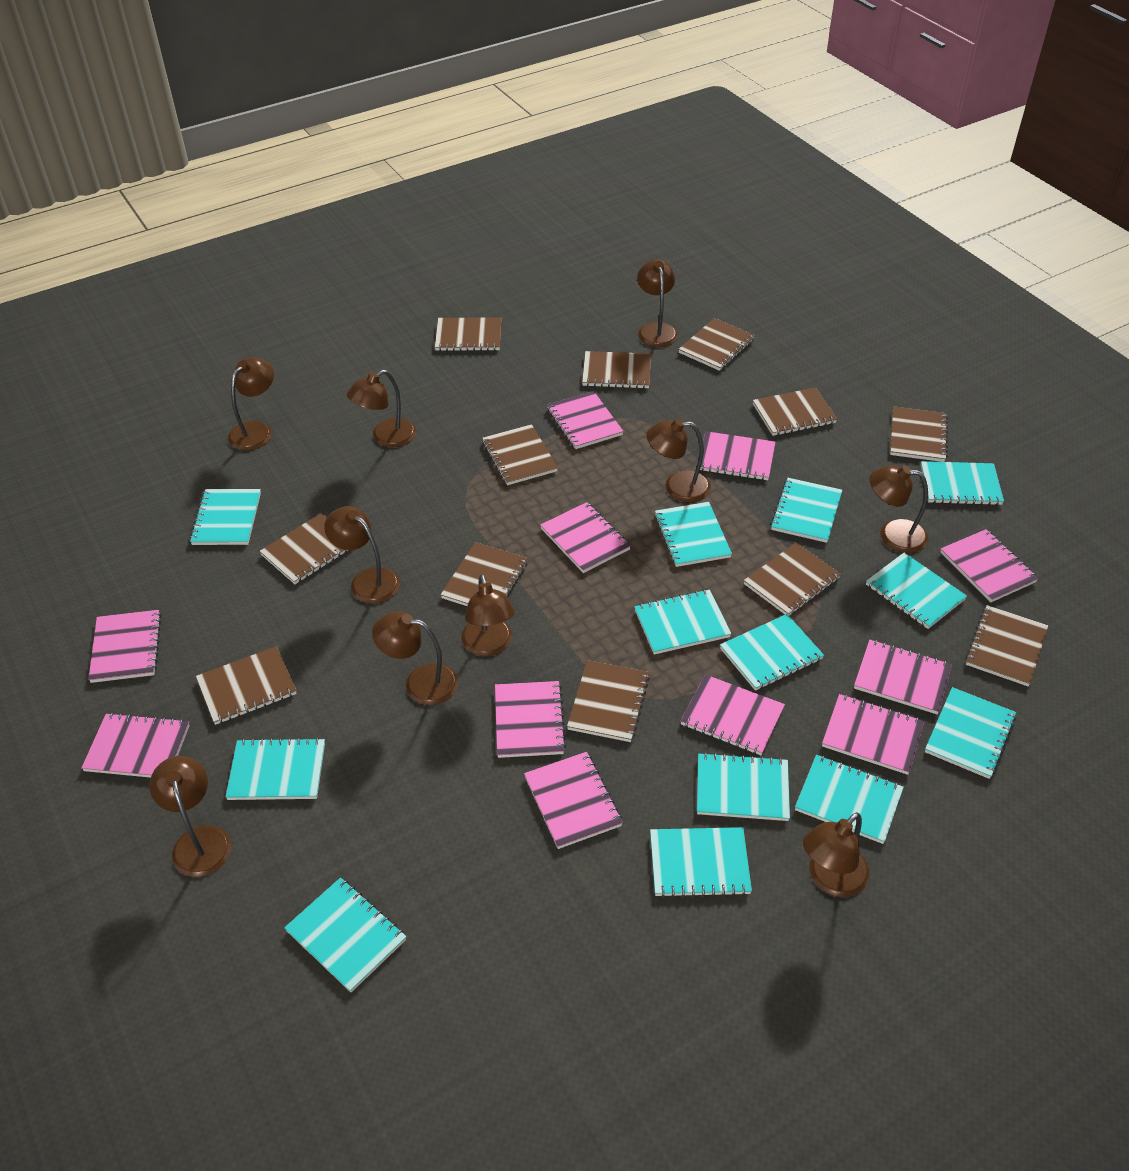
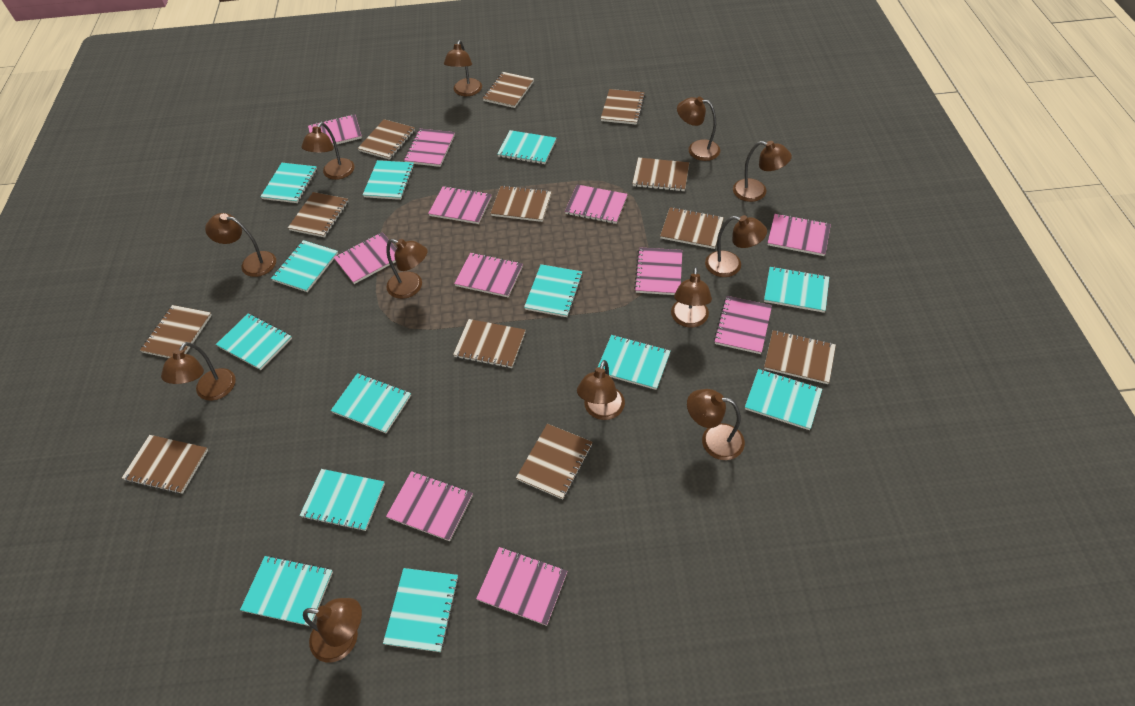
brown lamp: [149,756,231,877] [228,358,274,451] [324,506,400,604] [347,370,416,447] [372,612,458,705] [461,574,515,656] [637,259,678,347] [646,419,711,502] [803,812,869,897] [869,465,929,553] = 10 -> [161,342,236,401] [205,213,276,277] [301,122,355,180] [303,598,362,663] [386,239,428,299] [444,40,482,96] [577,360,625,420] [671,267,712,327] [677,97,720,161] [687,389,745,460] [705,215,767,277] [733,141,792,202] = 12

